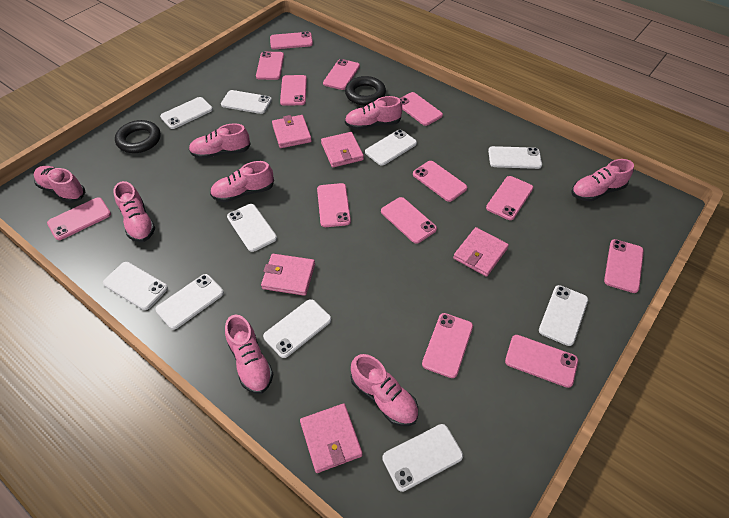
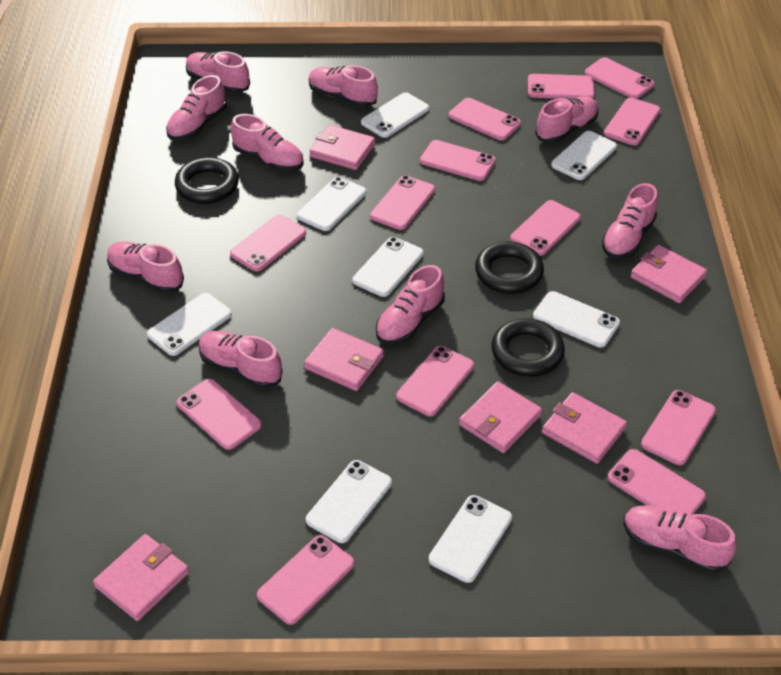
black ring: [115,120,161,153] [345,76,386,106] = 2 -> [175,157,239,204] [475,241,544,294] [491,318,565,377] = 3
pink shoe: [34,166,85,203] [113,181,155,242] [189,123,251,159] [210,161,274,202] [225,315,273,394] [345,96,402,130] [351,354,418,426] [571,159,634,201] = 8 -> [107,241,184,293] [166,75,227,141] [186,51,250,93] [199,331,283,388] [231,114,304,171] [309,65,378,107] [376,265,445,344] [535,96,598,143] [602,183,658,259] [624,505,736,573] = 10
pink wallet: [261,254,315,296] [272,115,312,148] [300,404,363,473] [321,132,364,167] [453,227,509,277] = 5 -> [93,534,189,621] [304,328,384,391] [310,125,375,170] [459,382,542,453] [542,392,627,464] [631,245,707,303] = 6
white phone: [103,262,168,310] [155,274,224,330] [160,97,213,129] [221,90,272,114] [227,204,277,252] [263,299,331,358] [365,130,417,166] [382,424,463,492] [488,146,542,169] [539,285,588,346] = 10 -> [147,293,232,356] [297,177,366,231] [306,460,392,543] [353,237,424,297] [361,92,429,138] [429,495,512,583] [533,291,620,348] [551,131,617,180] = 8

